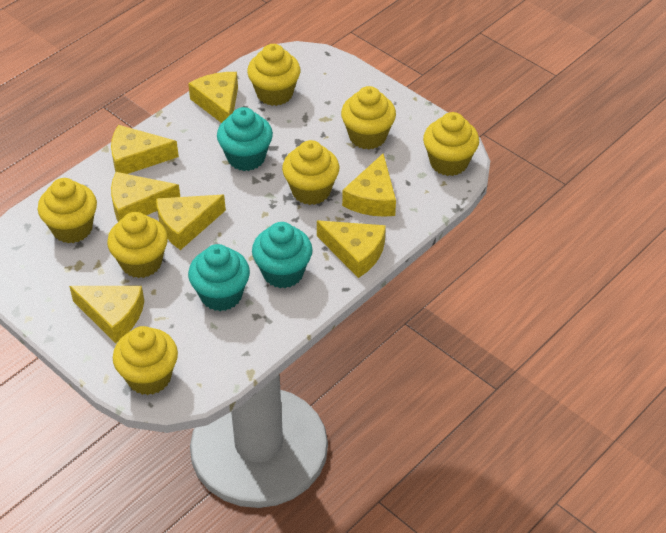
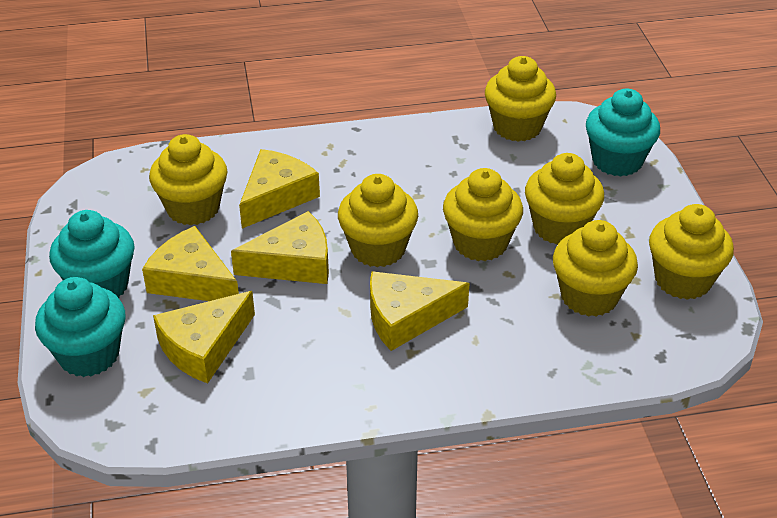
yellow cheese: [69,286,144,343] [111,125,179,174] [111,172,180,222] [156,195,226,250] [188,72,238,123] [317,220,386,278] [342,154,396,217] = 7 -> [142,226,239,301] [153,291,255,384] [231,211,329,284] [239,149,320,229] [370,271,469,351] = 5

